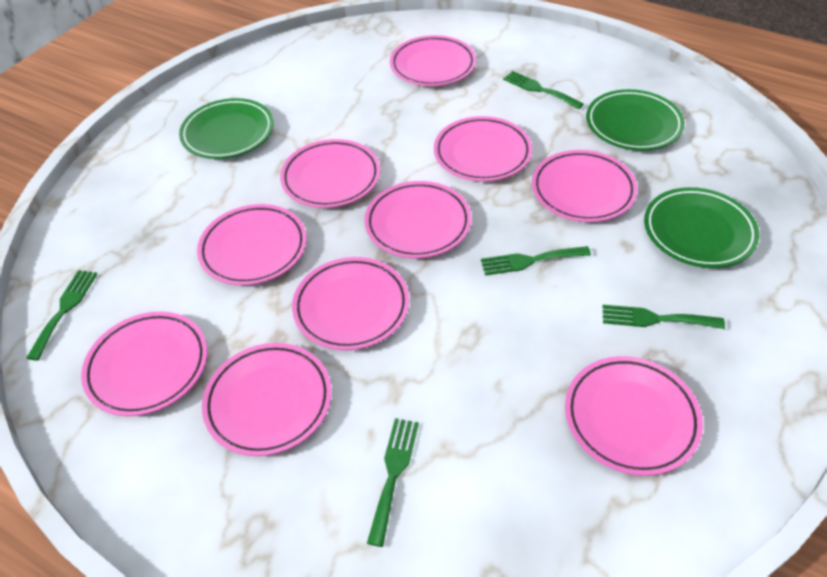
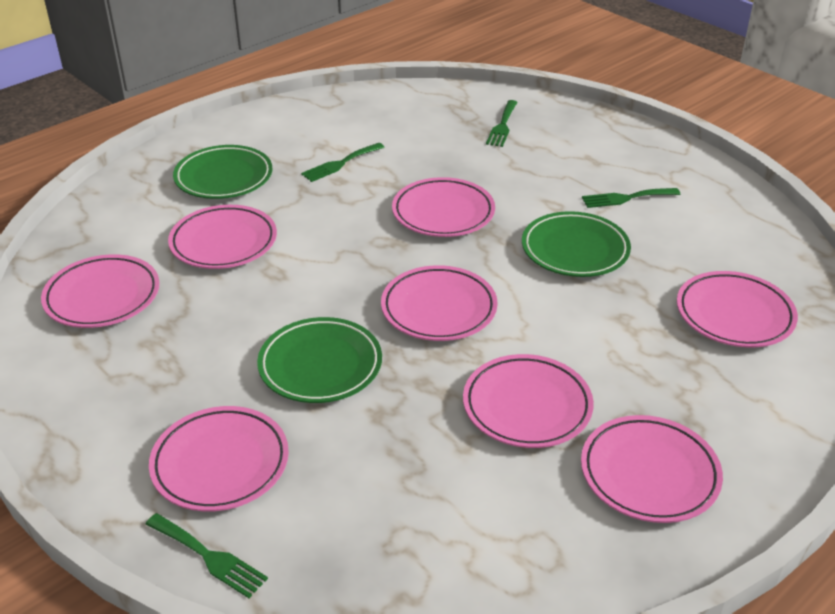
green fork: [27,270,97,361] [367,418,419,547] [481,246,591,275] [503,71,584,110] [603,305,725,329] = 5 -> [146,513,268,598] [301,143,385,182] [486,100,518,147] [582,188,680,208] = 4
pink plate: [81,311,207,416] [197,204,307,285] [202,343,332,456] [280,139,380,208] [292,257,410,350] [364,181,471,258] [390,35,476,86] [434,116,532,182] [532,150,638,222] [565,356,703,476] = 10 -> [41,254,159,328] [149,406,289,511] [168,205,277,269] [381,265,498,341] [392,177,495,237] [463,354,594,448] [581,415,723,523] [677,271,798,347] = 8

